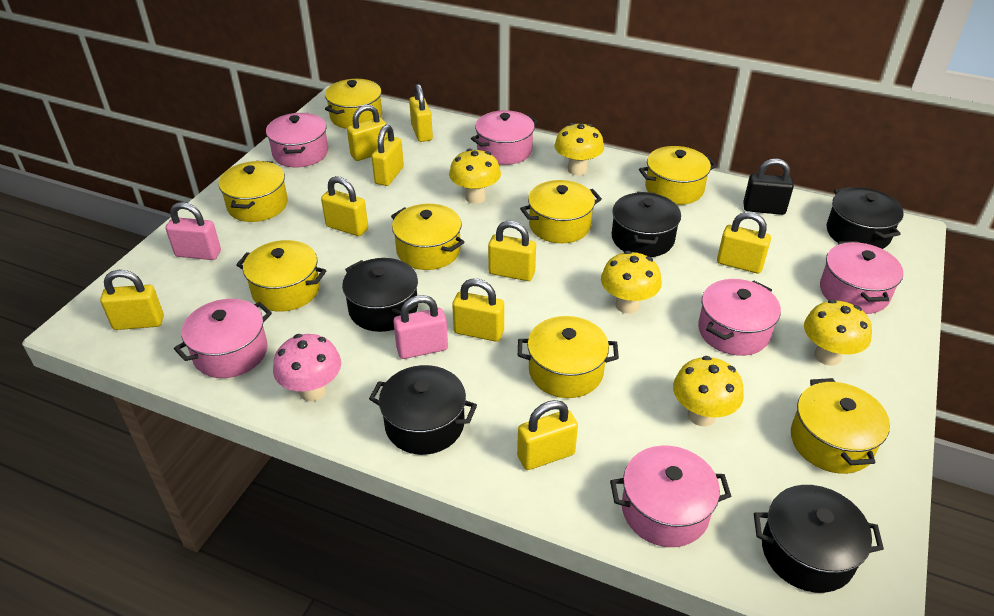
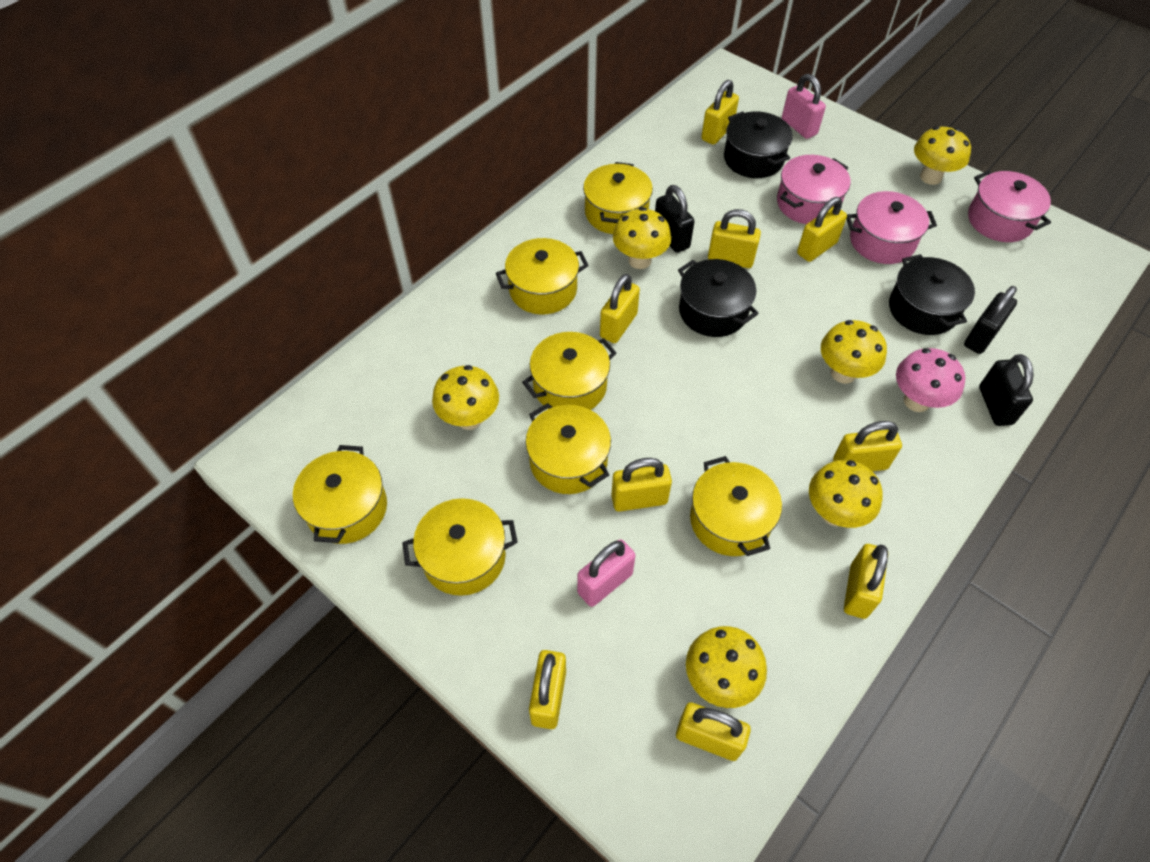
black padlock: [743,159,794,215] = 1 -> [655,185,694,253] [964,286,1017,354] [979,354,1034,426] = 3
black pot: [342,258,418,332] [369,365,477,455] [612,192,681,257] [754,485,884,593] [826,187,904,249] = 5 -> [678,259,759,337] [724,111,793,178] [889,254,975,335] = 3
pink pot: [174,299,272,378] [266,113,328,167] [471,110,538,165] [610,445,731,547] [698,279,781,356] [820,241,903,314] = 6 -> [777,155,851,224] [846,191,937,264] [968,170,1051,242] = 3
yellow mushroom: [449,149,501,204] [555,123,604,175] [601,251,662,314] [673,356,744,426] [804,299,872,366] = 5 -> [432,365,499,430] [613,207,671,269] [686,626,767,708] [809,460,883,528] [821,320,887,384] [914,126,971,185] = 6
yellow pot: [218,161,288,222] [236,240,326,312] [325,79,382,129] [391,204,464,270] [518,316,619,398] [520,180,602,243] [639,146,717,205] [791,378,890,474] = 8 -> [293,445,387,544] [402,498,518,596] [496,238,589,315] [522,332,616,410] [525,403,611,494] [583,162,653,234] [690,456,782,556] = 7

